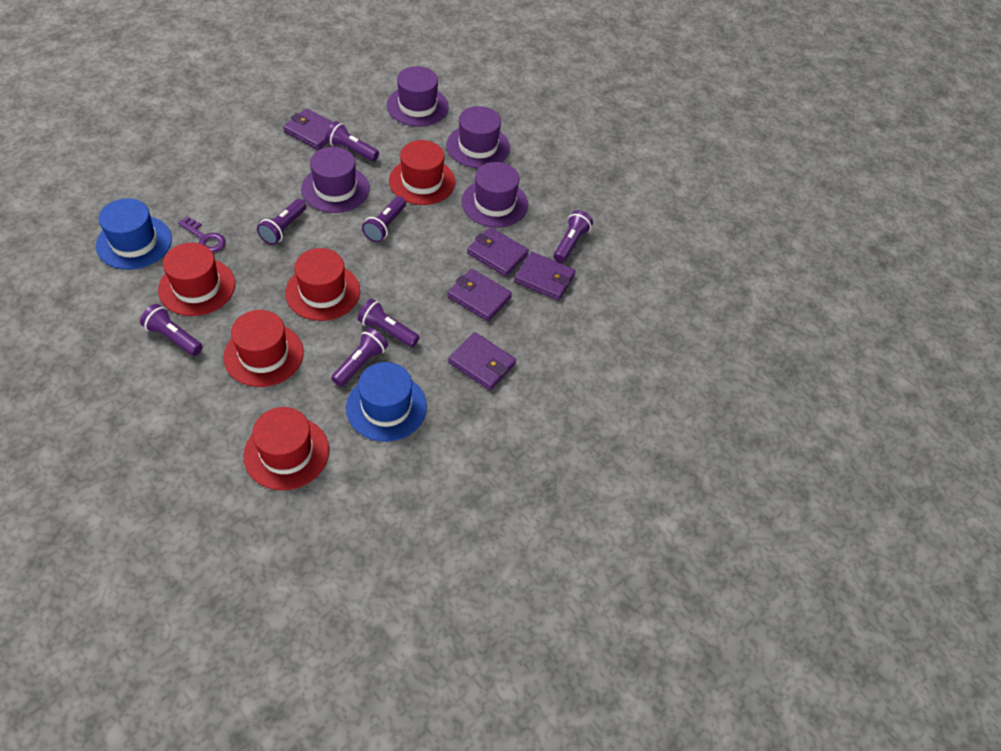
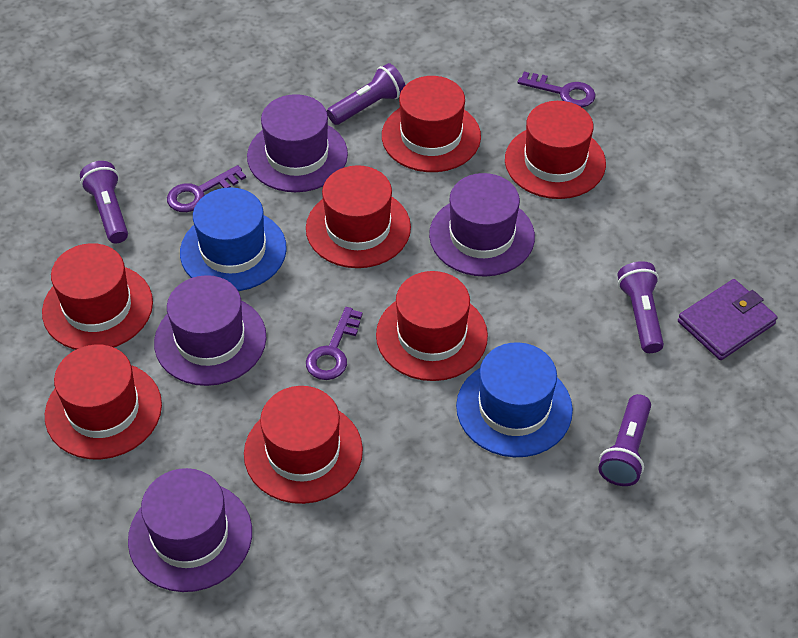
purple flashlight: [140,304,203,356] [257,199,307,245] [325,121,379,162] [331,328,388,387] [357,298,420,347] [362,196,406,242] [553,210,593,263] = 7 -> [80,161,128,243] [327,63,405,125] [598,394,651,486] [618,261,664,353] = 4
purple key: [178,216,226,253] = 1 -> [167,165,246,212] [306,307,363,380] [518,72,596,107] = 3
purple wallet: [283,108,333,150] [448,269,512,322] [448,332,516,390] [467,227,529,277] [514,252,576,301] = 5 -> [678,279,777,360] = 1
red hat: [158,243,235,316] [223,310,304,387] [243,407,329,490] [285,248,360,321] [389,140,455,205] = 5 -> [42,243,153,350] [45,345,162,459] [244,386,363,504] [306,165,411,268] [376,271,488,381] [382,76,481,172] [505,101,606,199] = 7

